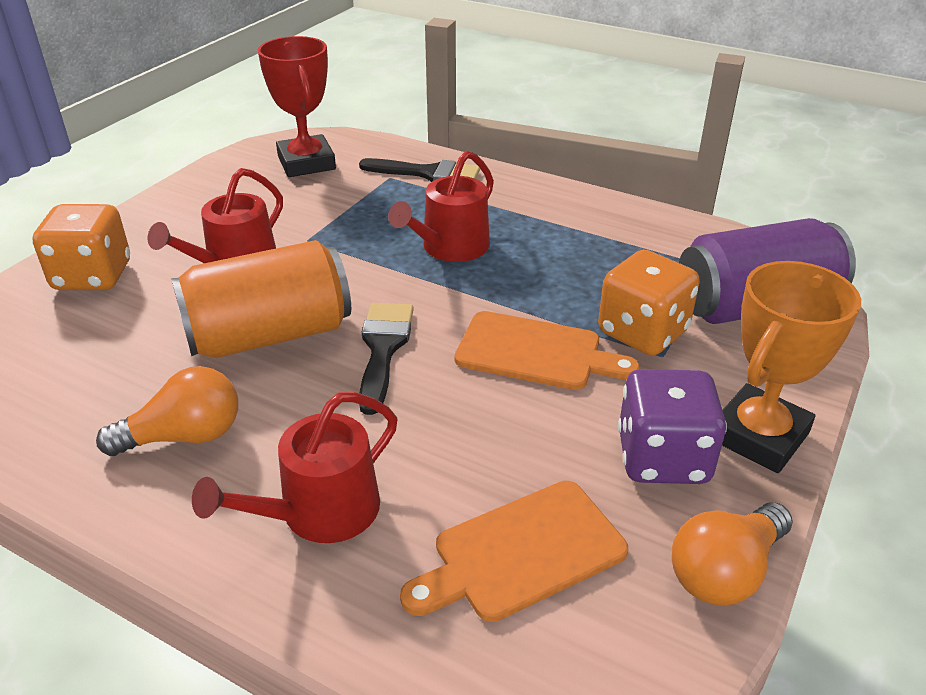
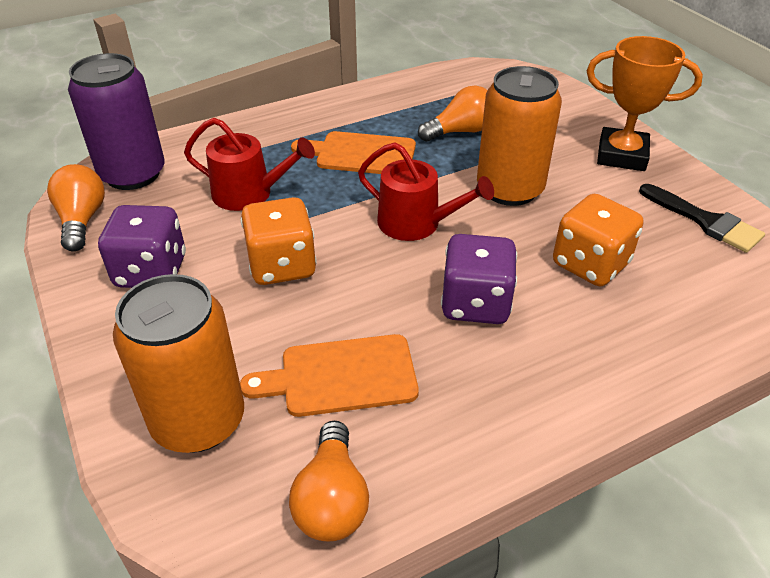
black brush: [359,158,480,182] [359,303,414,415] = 2 -> [639,184,765,253] = 1
orange can: [171,240,351,358] = 1 -> [113,274,244,453] [477,66,562,206] = 2
orange light bulb: [96,366,238,456] [672,502,793,606] = 2 -> [47,164,105,251] [289,421,369,542] [418,85,487,142] = 3
purple dice: [618,369,727,484] = 1 -> [98,205,186,288] [441,234,517,324] = 2
red trophy: [258,36,336,177] = 1 -> none = 0
red watering can: [148,168,283,263] [192,392,397,543] [388,151,494,262] = 3 -> [184,118,315,211] [358,142,494,241] = 2

